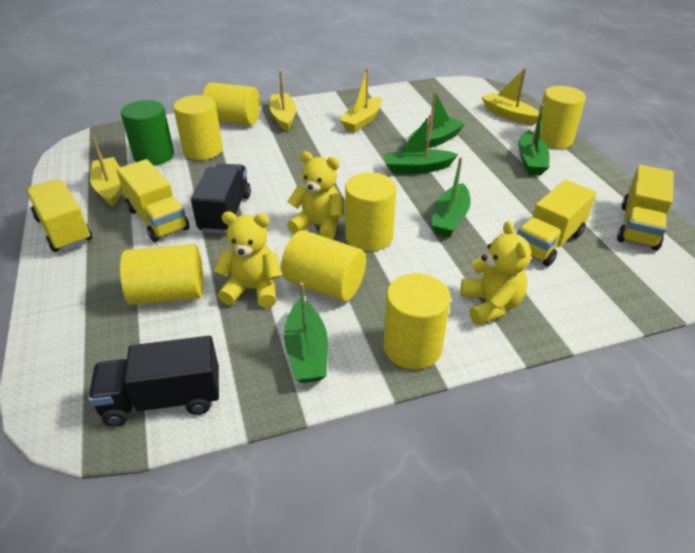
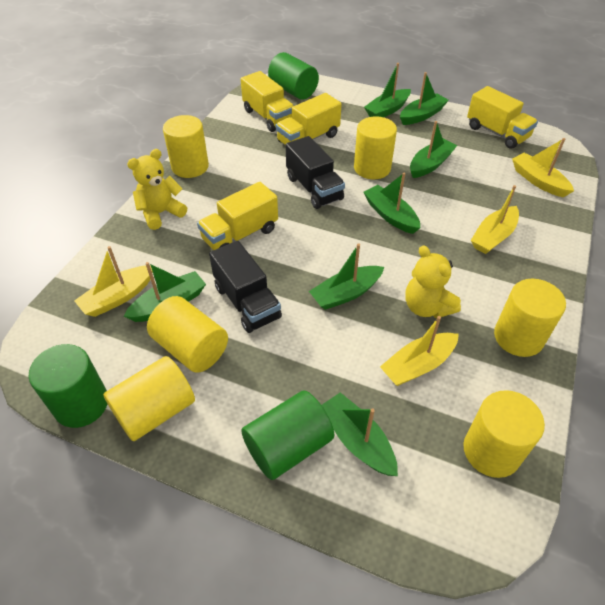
green boat: [284,282,328,383] [384,114,458,173] [408,91,465,149] [431,157,471,237] [518,104,549,175] = 5 -> [124,262,206,322] [309,244,384,310] [322,392,398,476] [363,173,420,234] [364,63,411,117] [400,72,449,125] [410,121,457,178] = 7
green cylinder: [121,100,174,166] = 1 -> [29,344,107,428] [241,391,334,480] [268,52,319,100] = 3
yellow cylinder: [120,244,203,305] [173,95,223,160] [203,82,260,126] [281,230,366,301] [345,173,396,251] [384,273,451,370] [540,86,586,149] = 7 -> [103,356,195,441] [147,296,228,373] [163,115,209,178] [354,116,397,179] [463,390,545,478] [494,279,566,357] = 6
yellow teddy bear: [214,211,282,308] [287,151,343,240] [460,221,531,325] = 3 -> [127,149,187,230] [405,245,461,318] = 2

